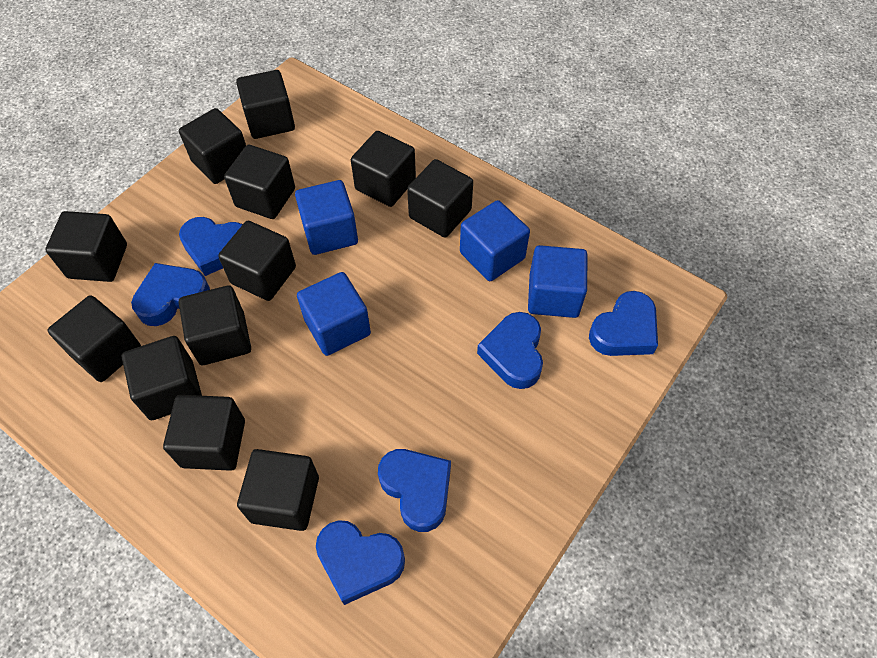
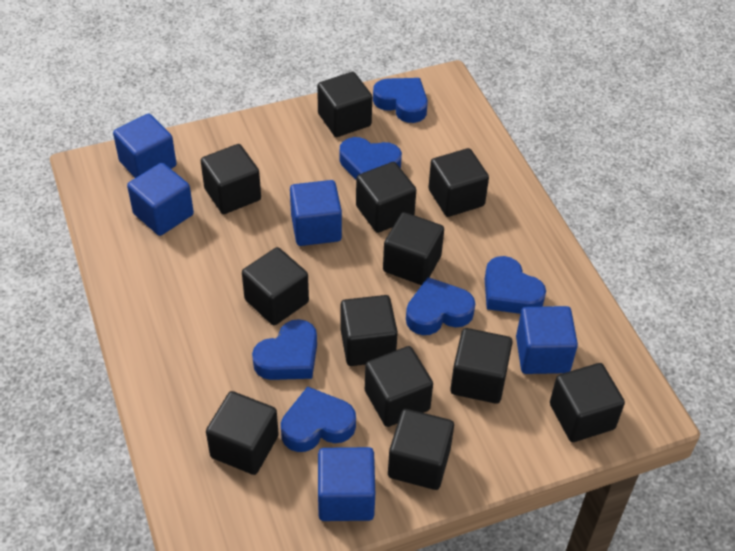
blue cube: [295,180,358,255] [297,272,371,356] [460,200,530,281] [528,245,587,318] = 4 -> [113,114,177,178] [127,163,194,236] [290,180,342,246] [318,447,375,521] [516,306,578,374] = 5

